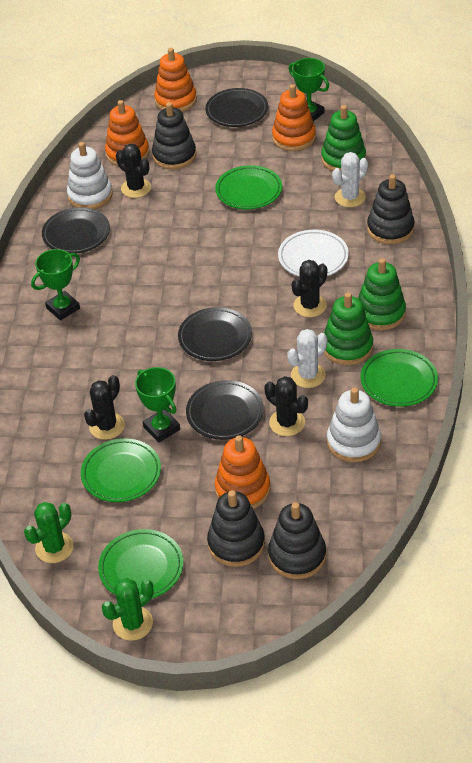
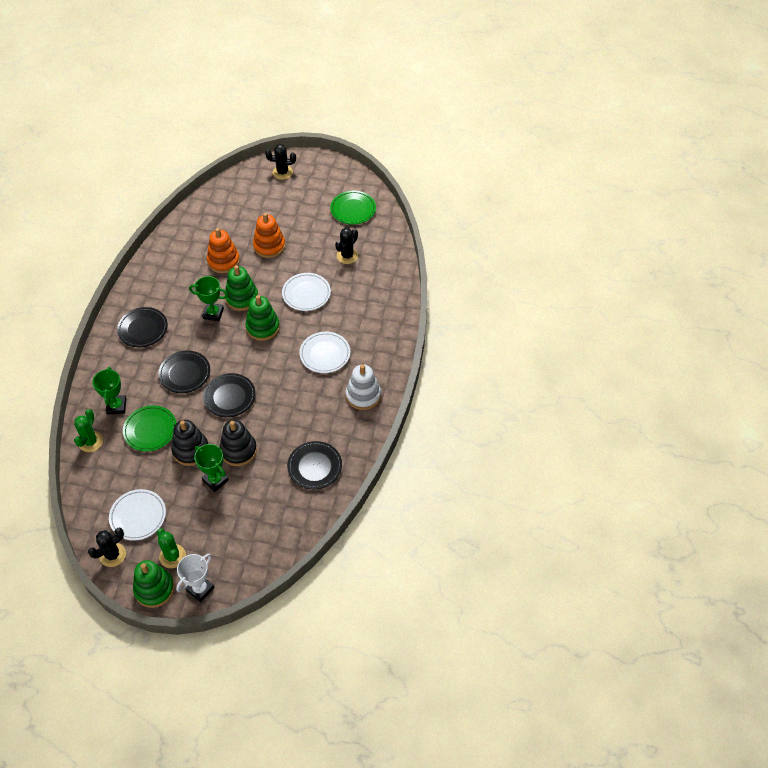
black cactus: [84,375,125,440] [116,144,151,198] [264,376,308,436] [291,260,327,317] = 4 -> [88,527,126,567] [265,144,296,180] [335,228,358,264] = 3
black stacking toy: [152,102,196,169] [207,490,265,567] [268,502,326,579] [367,174,415,244] = 4 -> [171,420,208,466] [220,420,257,466] = 2
green plate: [81,438,161,502] [98,529,183,599] [215,165,282,209] [361,349,438,407] = 4 -> [123,405,176,451] [330,191,376,225] = 2
orange stacking toy: [105,100,149,166] [154,48,197,112] [215,435,270,509] [272,84,316,151] = 4 -> [207,228,240,273] [253,213,285,258] = 2
white cactus: [287,329,327,388] [332,152,368,207] = 2 -> none = 0
white plate: [278,230,349,277] = 1 -> [109,489,166,541] [282,273,331,311] [300,331,350,373] = 3
white stacking toy: [67,142,113,209] [327,387,381,462] = 2 -> [346,364,381,410] = 1
white trophy: none = 0 -> [176,554,215,602] = 1

